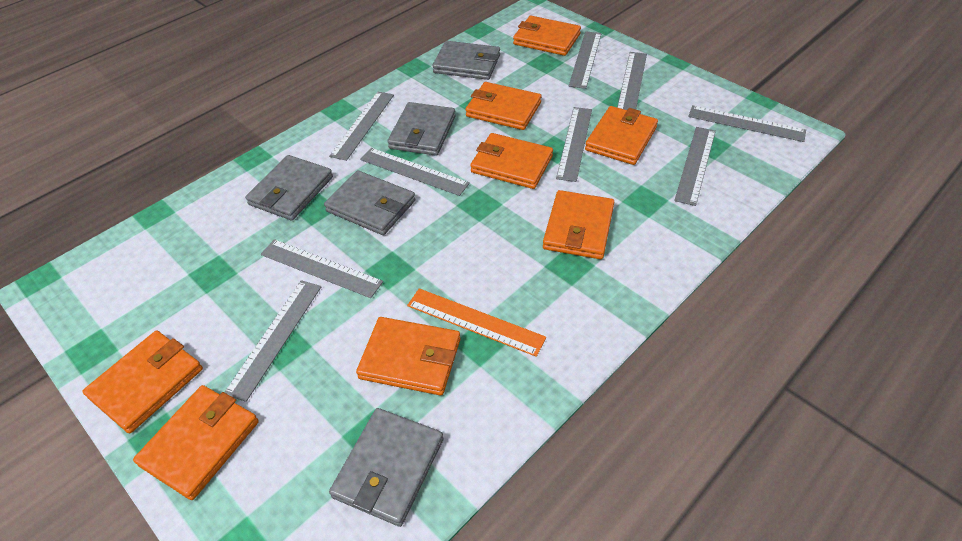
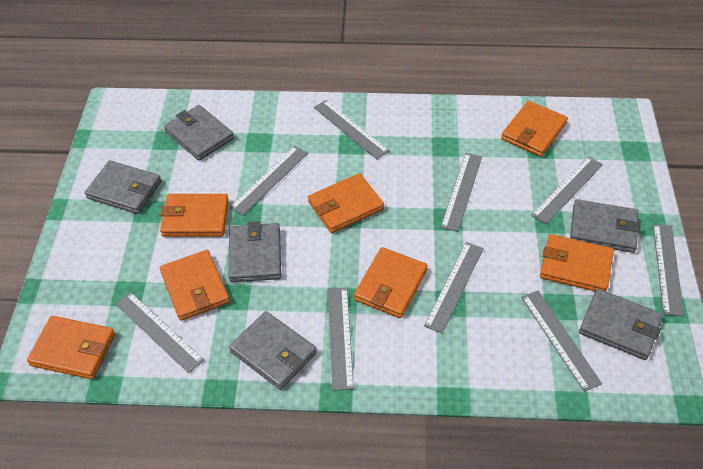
grey wallet: [245,155,333,220] [324,170,415,235] [329,408,444,527] [387,102,456,156] [432,41,500,80] = 5 -> [85,160,162,214] [164,105,234,161] [228,221,281,282] [229,311,317,390] [570,199,640,253] [579,289,663,360] = 6
orange ruler: [407,288,546,357] = 1 -> none = 0
orange wallet: [82,331,203,434] [133,385,259,500] [356,317,460,395] [465,82,542,130] [470,133,553,189] [513,16,581,56] [543,190,614,259] [585,106,658,165] = 8 -> [27,316,115,379] [160,194,229,237] [160,250,230,321] [308,173,384,233] [354,247,428,318] [501,101,568,157] [540,234,614,292] = 7

